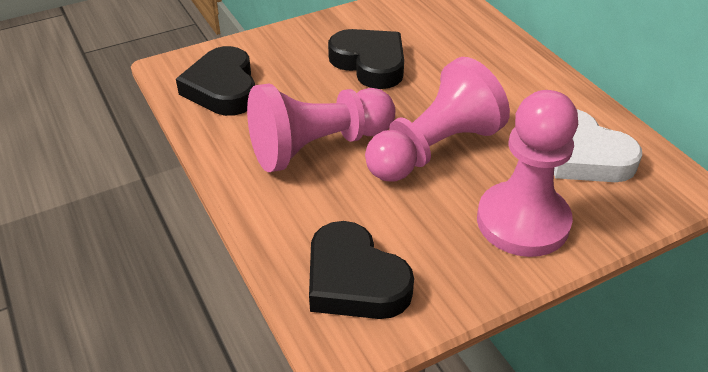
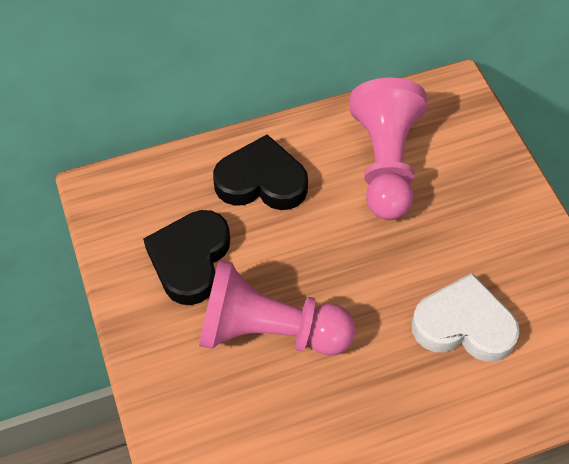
black heart: [176,46,255,116] [309,221,414,319] [328,29,404,89] = 3 -> [143,210,230,305] [213,134,308,210] = 2
pink pawn: [247,84,395,172] [365,57,510,182] [477,90,578,257] = 3 -> [199,260,356,356] [349,78,427,220] = 2

